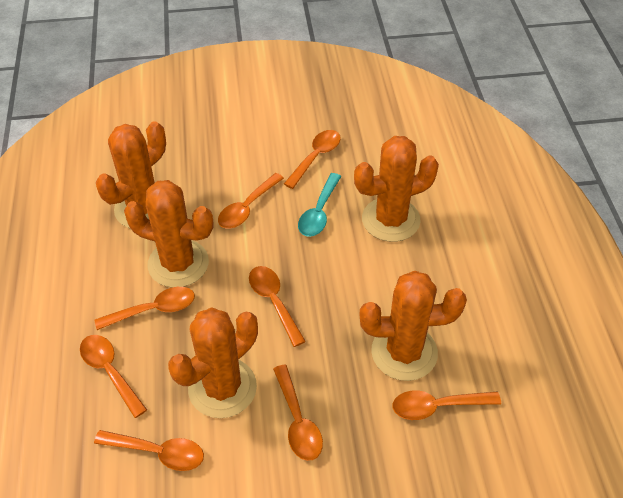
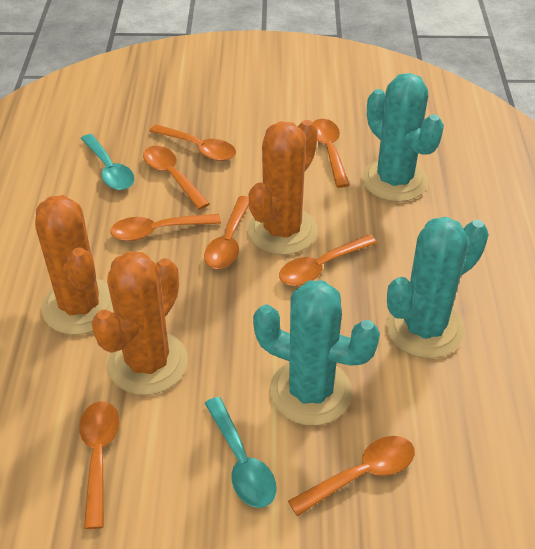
orange cactus: [96,121,166,229] [124,180,213,287] [168,307,258,418] [354,136,439,242] [359,271,467,381] = 5 -> [35,195,114,335] [91,251,188,395] [248,120,318,255] = 3
turquoise cactus: none = 0 -> [253,280,380,426] [362,73,444,202] [386,217,489,358] = 3
turquoise spoon: [298,173,341,237] = 1 -> [81,134,135,190] [205,397,277,508] = 2

